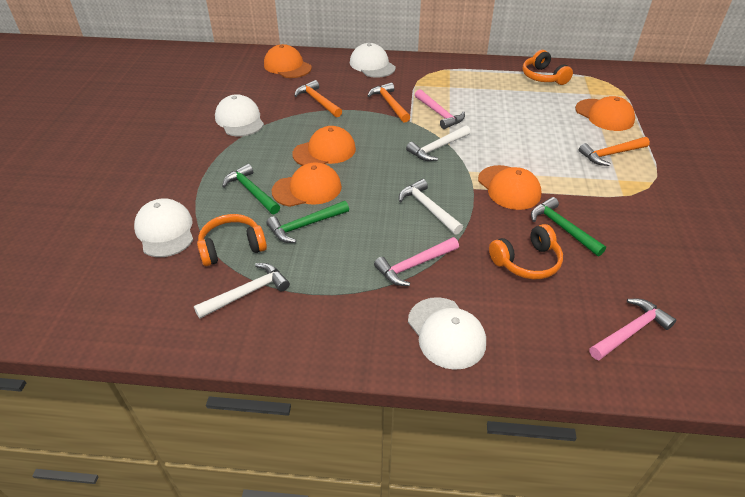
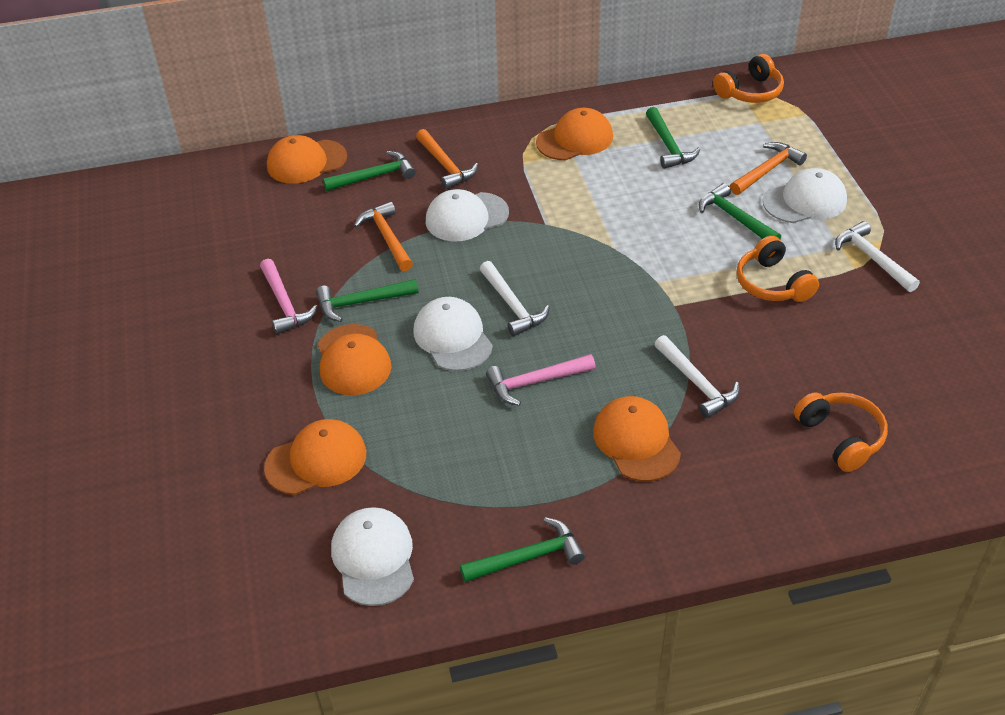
green hammer: [222,164,280,214] [266,201,349,243] [531,197,606,256] = 3 -> [316,279,419,322] [323,151,416,191] [460,517,585,582] [646,107,700,169] [699,183,781,239] = 5
pink hammer: [374,237,459,286] [415,89,465,129] [589,299,676,360] = 3 -> [260,259,318,334] [486,354,596,406] = 2

